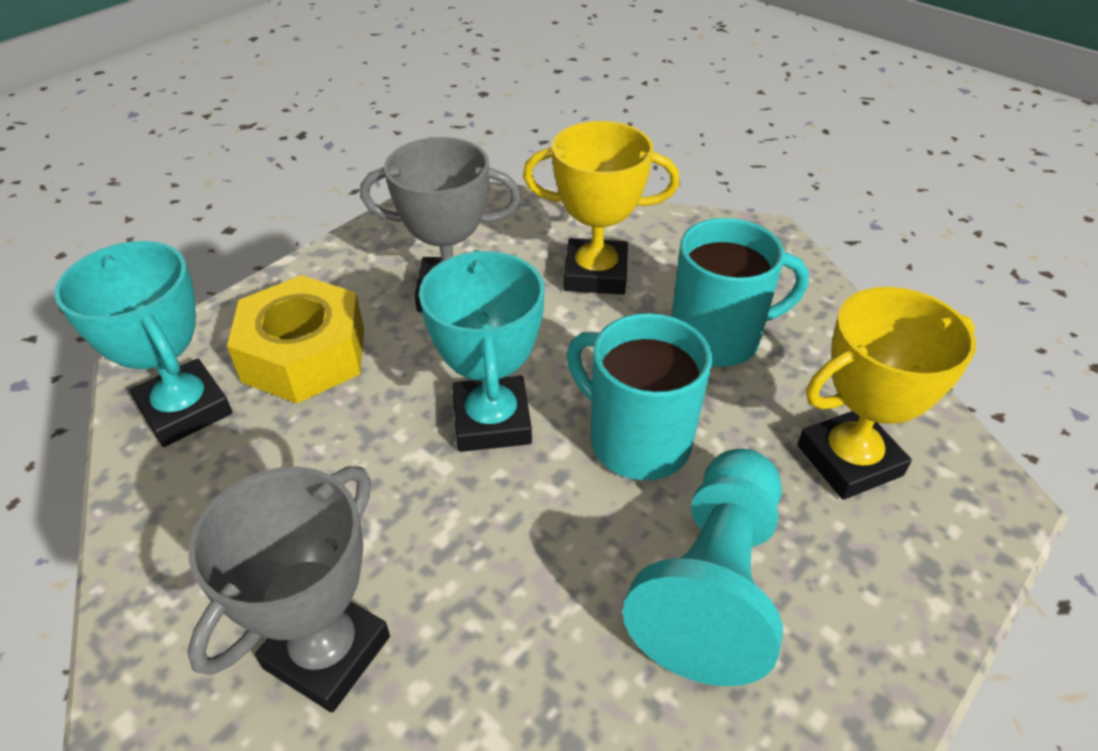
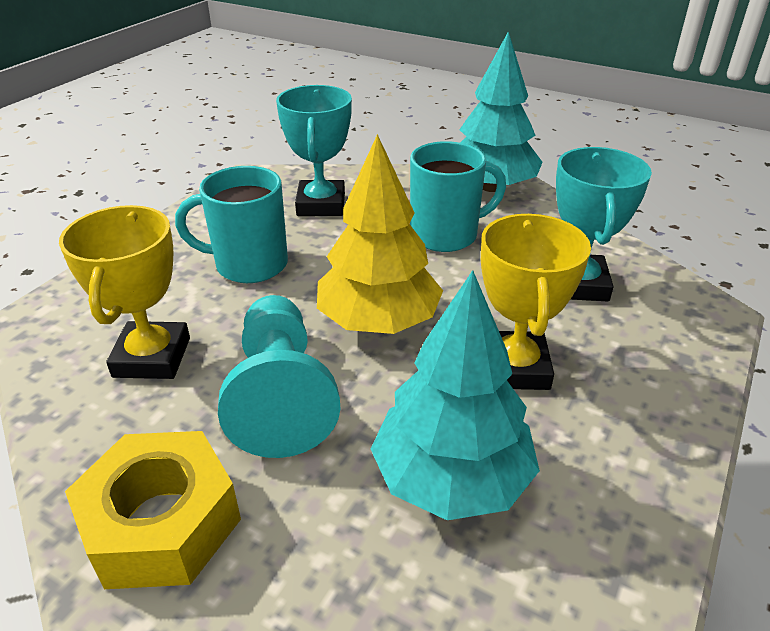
grey trophy: [187,466,390,713] [360,137,521,312] = 2 -> none = 0
turquoise tree: none = 0 -> [371,270,540,520] [459,31,543,192] = 2
yellow tree: none = 0 -> [317,134,443,334] = 1

